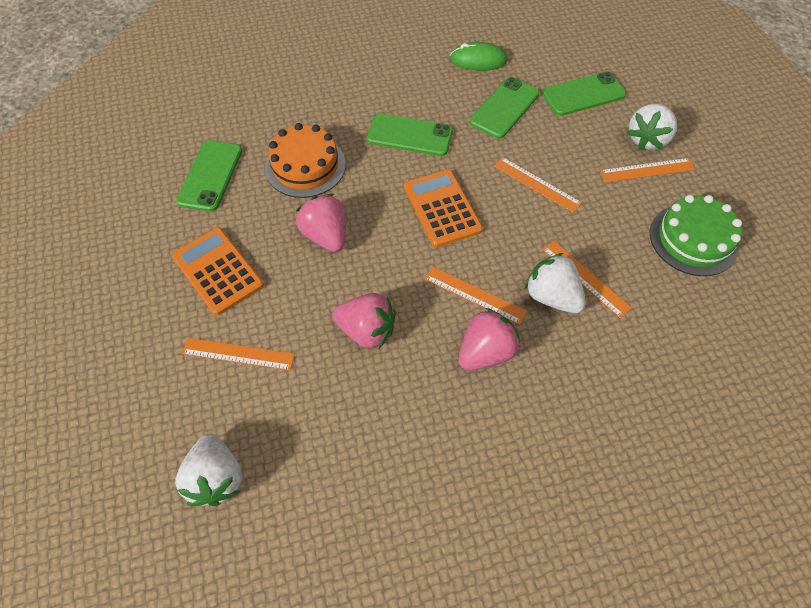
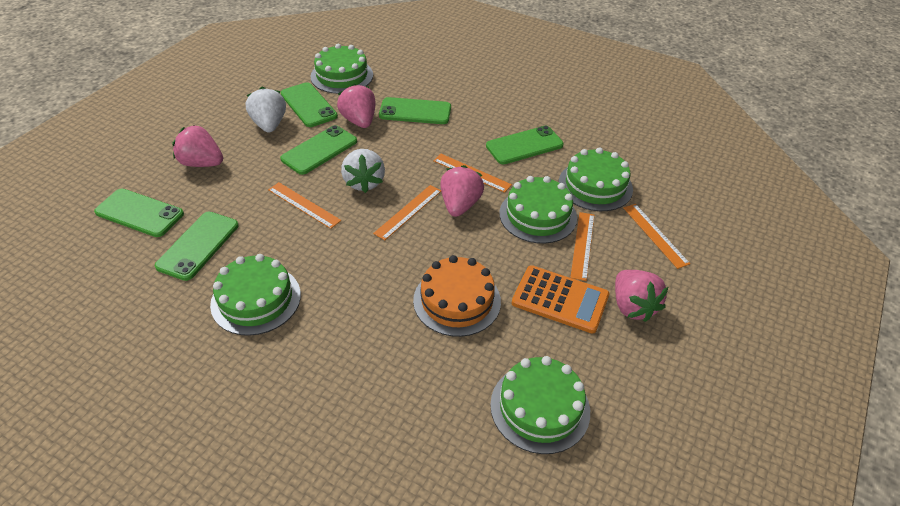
green cake: [650,195,742,276] = 1 -> [210,254,301,336] [310,44,373,94] [490,356,590,454] [499,176,577,244] [559,147,633,211] = 5
green mouse: [450,42,507,71] = 1 -> none = 0
green phone: [176,140,242,211] [367,113,453,156] [470,77,540,138] [542,71,626,116] = 4 -> [94,189,184,237] [155,212,239,281] [280,82,338,127] [280,125,357,175] [379,97,451,124] [486,126,564,164] = 6
orange calculator: [172,227,264,316] [404,169,483,248] = 2 -> [512,265,610,334] = 1
pink strawberry: [296,194,346,252] [332,293,396,349] [459,308,520,371] = 3 -> [172,125,223,167] [337,84,376,128] [440,165,484,217] [615,270,668,322] = 4
white strawberry: [175,433,242,506] [525,253,586,313] [627,104,677,150] = 3 -> [246,87,286,132] [341,149,385,193] = 2

